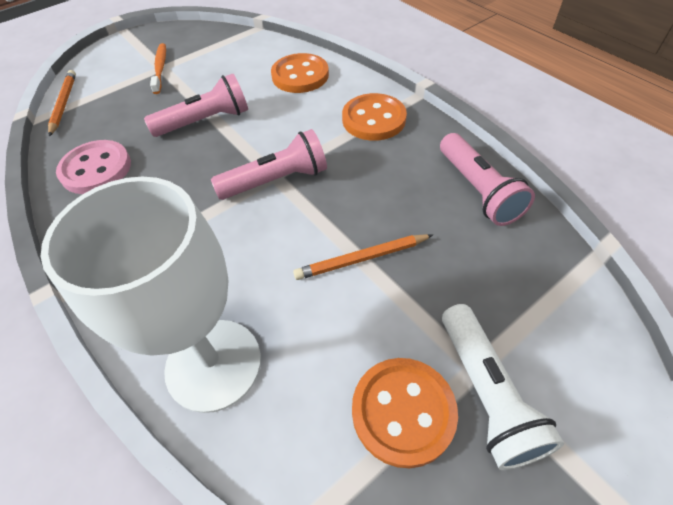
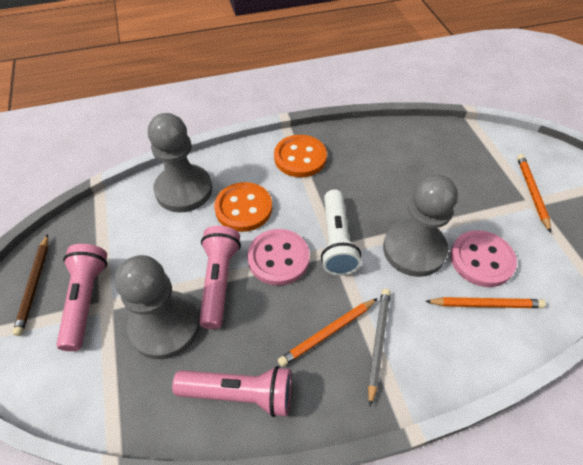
brown pencil: none = 0 -> [12,234,48,336] = 1
grey pawn: none = 0 -> [115,255,200,359] [148,113,212,213] [383,174,458,277] = 3
grey pencil: none = 0 -> [368,289,391,407] = 1
orange button: [271,53,329,93] [342,93,407,141] [352,358,458,468] = 3 -> [214,182,272,232] [274,135,327,177] = 2
orange pencil: [48,70,76,136] [293,234,433,280] = 2 -> [278,298,378,367] [425,297,546,308] [517,154,551,233] = 3
orange toothbrush: [150,43,166,94] = 1 -> none = 0
pink button: [56,140,131,194] = 1 -> [247,229,310,285] [450,230,517,287] = 2
white goblet: [40,177,261,413] = 1 -> none = 0

